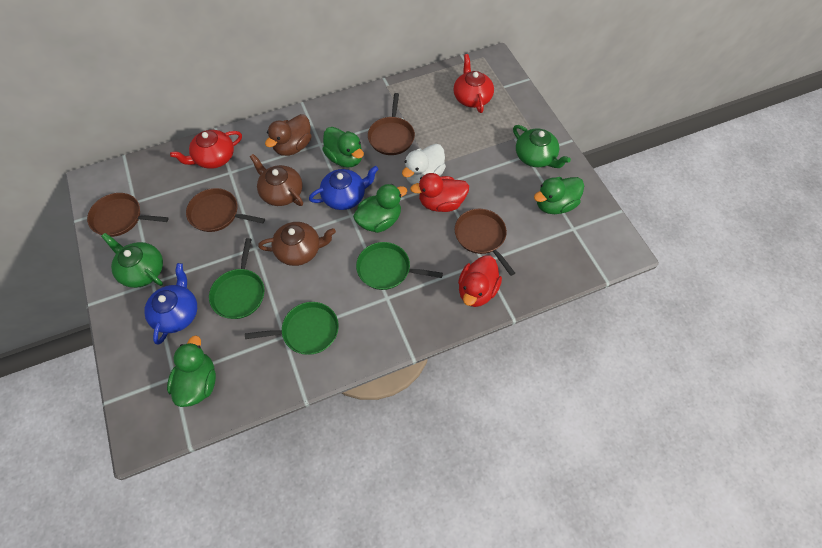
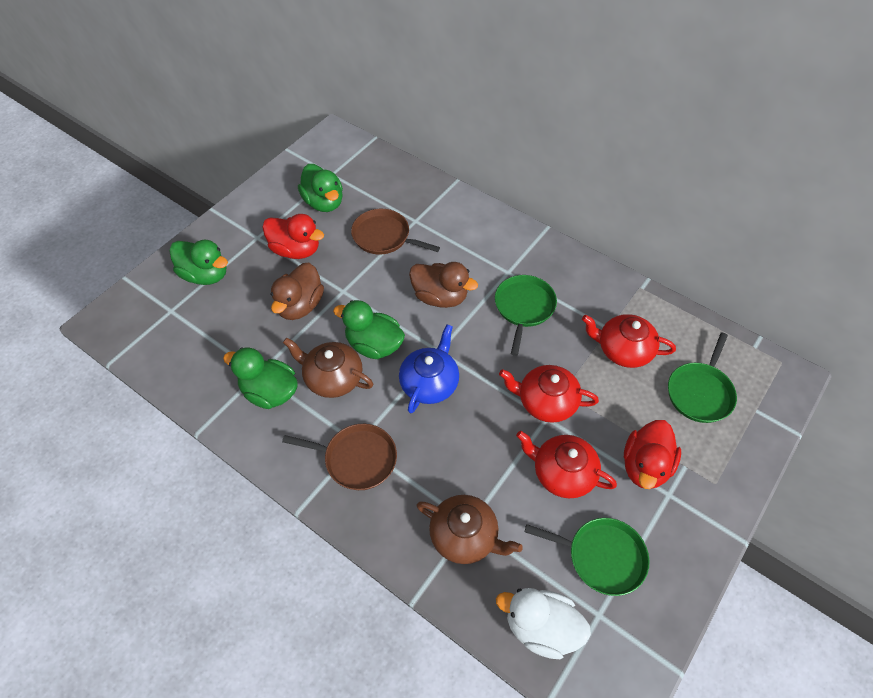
blue teapot: [144,263,197,345] [309,166,379,210] = 2 -> [399,324,459,413] = 1
brown duck: [265,114,312,156] = 1 -> [270,263,324,320] [409,262,478,308] = 2
brown pan: [87,193,169,237] [186,188,265,232] [368,93,415,155] [455,209,515,276] = 4 -> [282,424,397,490] [351,209,440,254] = 2
green teapot: [101,233,163,288] [513,125,571,168] = 2 -> none = 0
red teapot: [170,130,242,169] [453,54,494,113] = 2 -> [499,365,599,423] [516,431,617,498] [582,314,676,368] = 3

